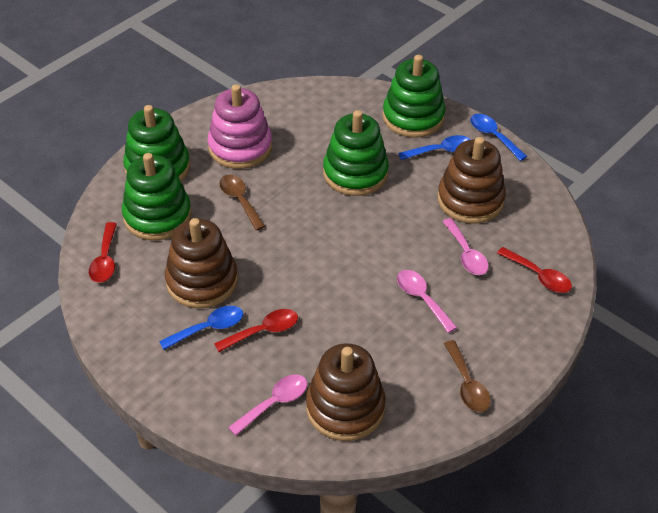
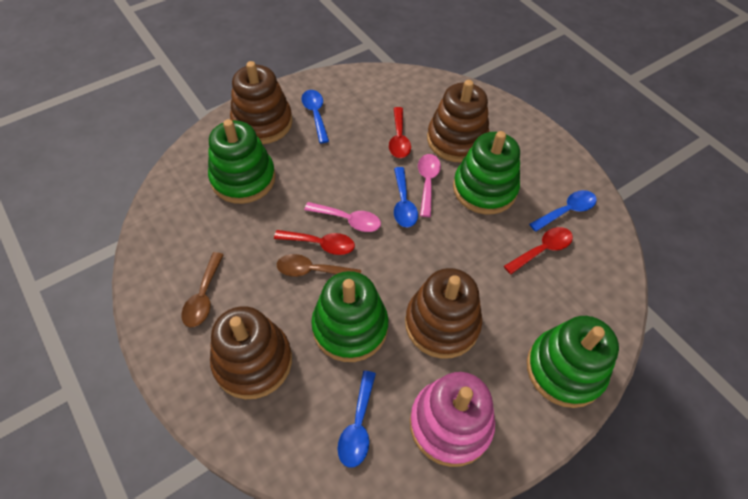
blue spoon: [159,306,243,350] [398,135,471,160] [470,114,527,161] = 3 -> [301,90,329,143] [338,371,376,467] [394,167,418,227] [529,190,597,232] = 4
brown stacking toy: [165,218,238,308] [306,343,386,441] [438,137,506,224] = 3 -> [210,306,292,399] [230,61,293,144] [405,268,482,359] [427,80,490,162] = 4
pink spoon: [228,374,307,436] [397,270,457,333] [442,218,489,275] = 3 -> [304,202,381,232] [418,154,441,217] = 2

